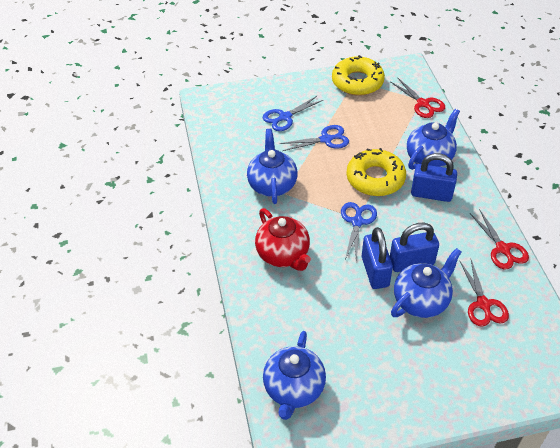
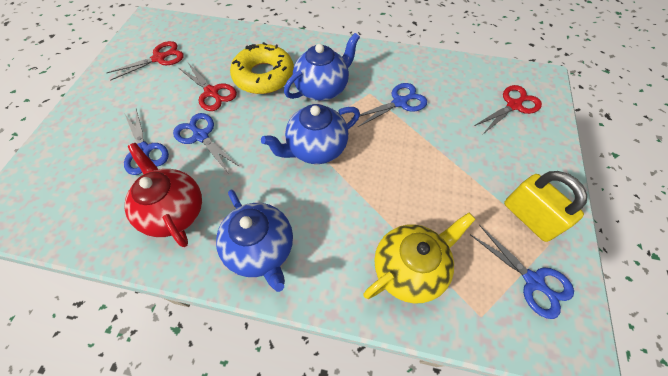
blue padlock: [362,227,393,289] [390,223,439,272] [411,153,457,202] = 3 -> none = 0
blue scissors: [263,96,323,131] [280,125,349,151] [341,202,377,261] = 3 -> [124,109,169,175] [173,113,240,174] [351,83,427,127] [470,225,574,319] = 4
blue teapot: [247,129,298,204] [263,331,326,420] [391,248,461,318] [407,109,460,170] = 4 -> [216,190,293,292] [261,104,360,164] [284,33,360,101] = 3
yellow donut: [332,55,385,96] [347,148,406,196] = 2 -> [230,42,294,94] = 1
yellow padlock: none = 0 -> [504,171,587,242] = 1
yellow teapot: none = 0 -> [363,213,476,303] = 1

